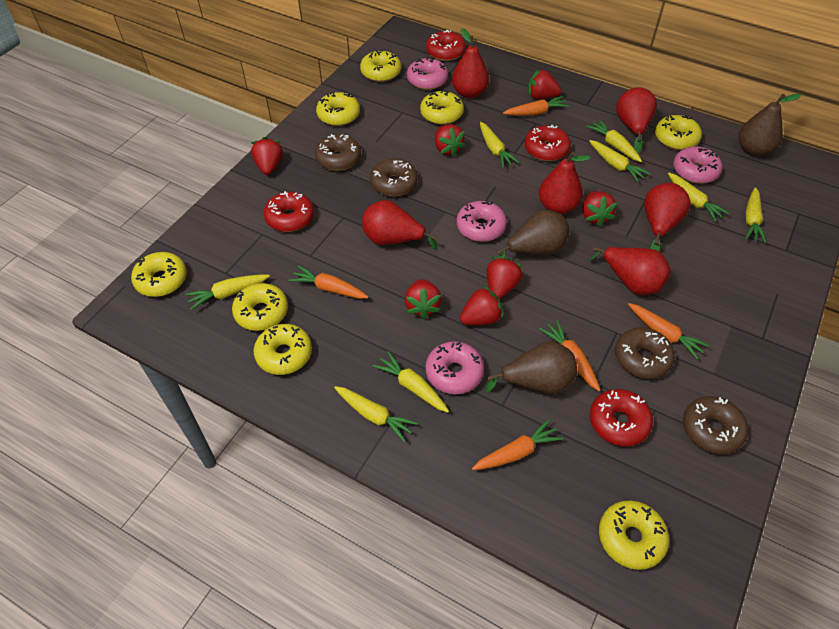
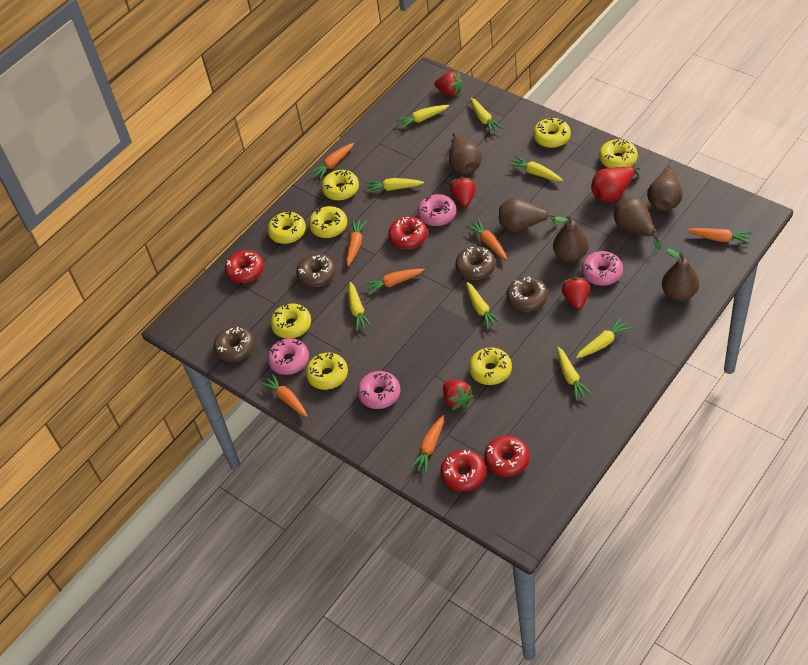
brown pear: [486,341,577,394] [497,210,569,258] [739,94,801,156] = 3 -> [449,133,482,174] [499,197,558,232] [553,215,589,262] [614,197,661,250] [647,165,683,211] [662,249,699,301] = 6
orange carrot: [289,266,369,299] [472,419,563,470] [503,96,569,116] [539,320,601,392] [628,303,709,360] = 5 -> [260,373,307,417] [310,143,354,180] [346,219,367,266] [364,269,425,295] [410,415,444,473] [466,219,507,260] [687,228,752,244] = 7
red pear: [362,200,437,250] [452,28,489,98] [539,152,591,214] [588,247,671,295] [616,87,657,153] [644,183,691,251] = 6 -> [591,166,640,202] = 1
red strawberry: [251,137,283,175] [405,279,442,319] [435,124,466,157] [460,286,503,325] [487,257,523,299] [528,69,562,99] [582,191,618,227] = 7 -> [435,71,462,96] [443,380,474,410] [450,177,476,207] [562,277,590,310] = 4

